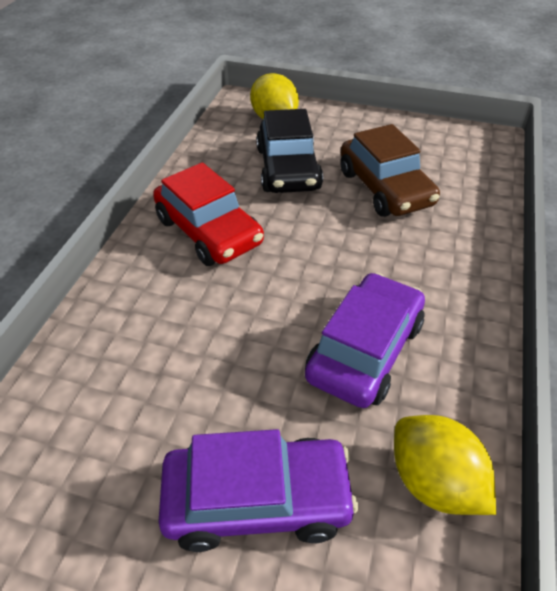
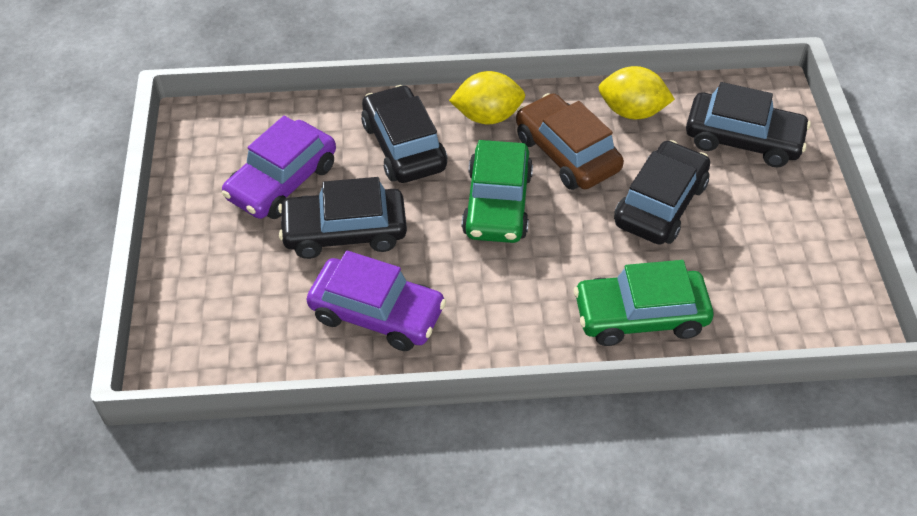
black car: [256,109,323,193] = 1 -> [278,177,407,259] [361,85,447,183] [614,140,710,245] [686,82,811,167] = 4
green car: none = 0 -> [462,140,533,243] [574,260,714,346] = 2
red car: [153,162,264,266] = 1 -> none = 0

